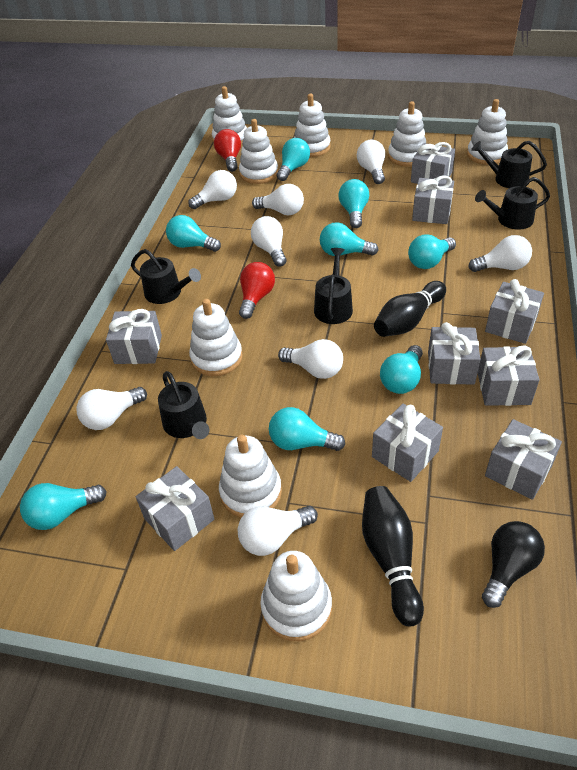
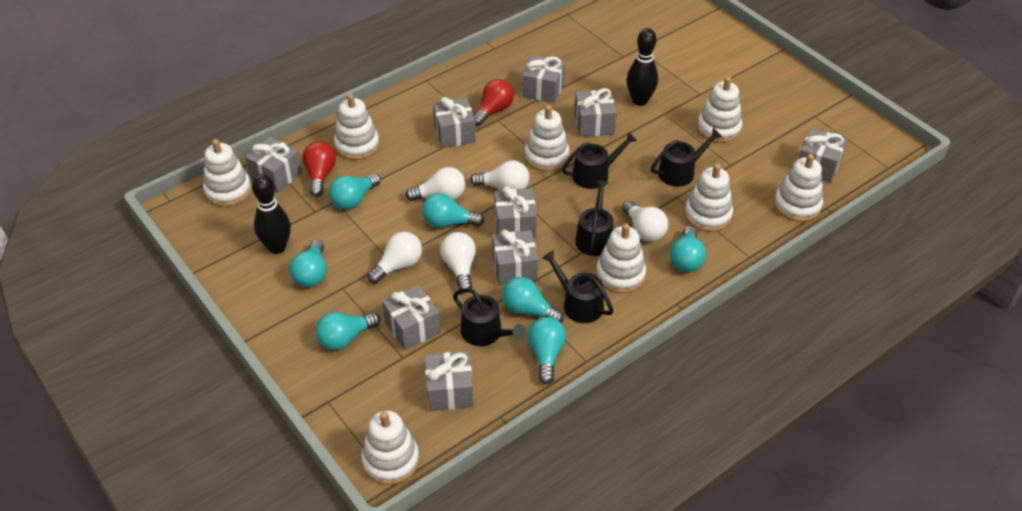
black light bulb: [482,521,545,608] = 1 -> none = 0
turquoise light bulb: [20,483,107,530] [166,215,221,252] [269,407,345,451] [277,138,310,181] [320,222,379,256] [339,179,369,228] [380,345,423,394] [408,234,456,269] = 8 -> [290,240,326,287] [316,312,380,350] [329,173,381,210] [422,193,484,228] [502,277,564,323] [528,317,566,384] [670,226,706,272] = 7
white light bulb: [76,387,147,430] [188,170,237,209] [238,506,318,556] [251,216,287,267] [252,184,304,215] [278,339,343,379] [357,140,385,184] [468,235,532,272] = 8 -> [367,232,422,284] [405,167,465,201] [440,232,476,293] [470,160,529,190] [622,201,668,242] = 5

